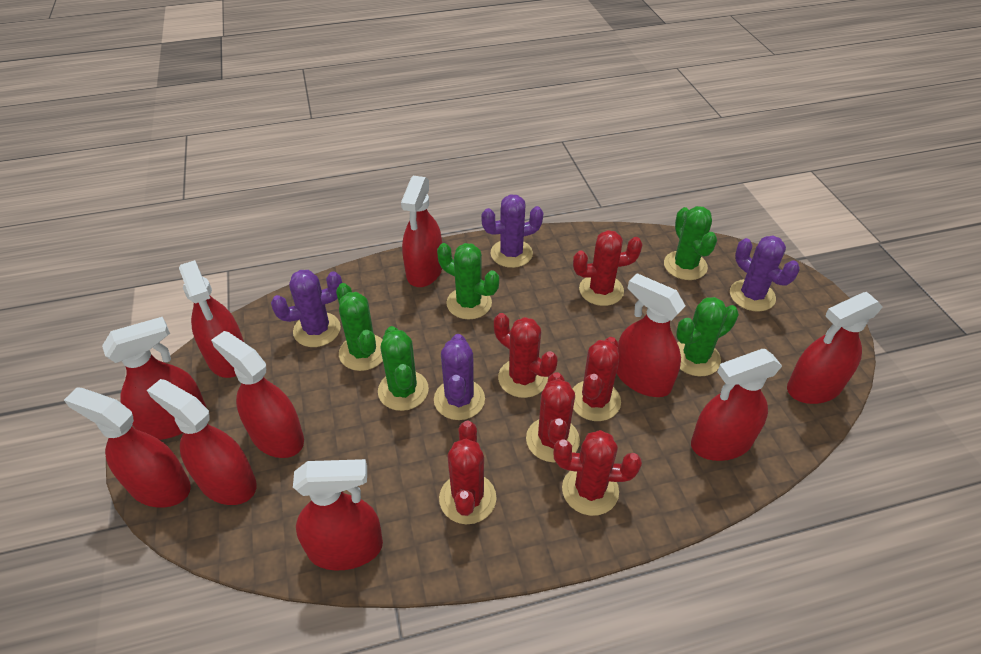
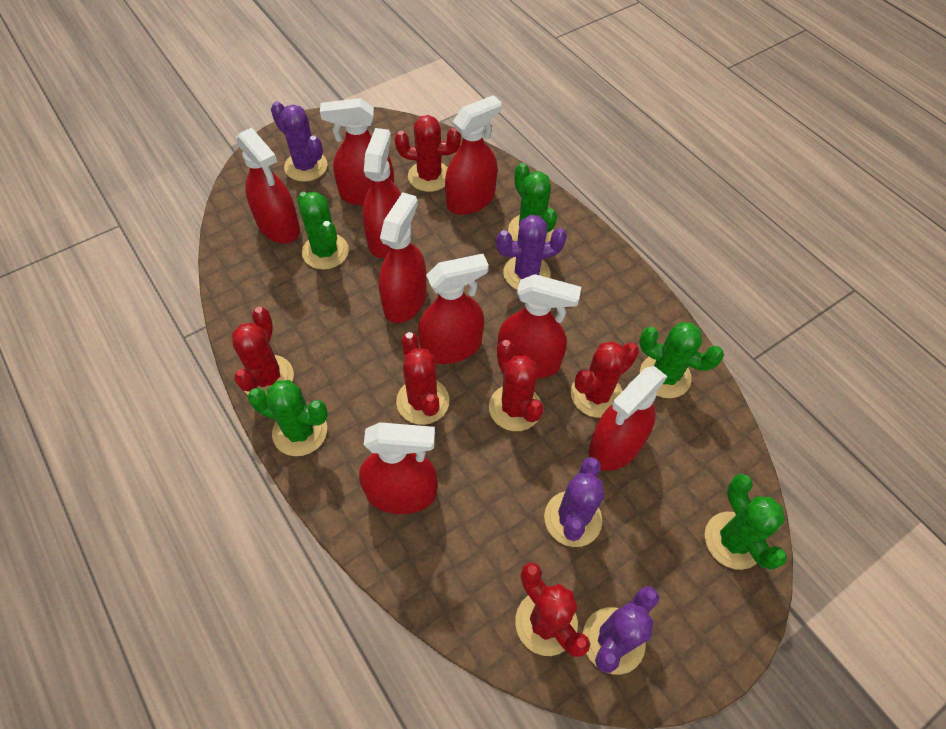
red spray bottle: [64,387,191,508] [102,317,206,440] [147,379,257,505] [179,260,244,378] [211,331,304,458] [293,459,383,570] [401,176,442,287] [617,273,686,397] [691,349,782,461] [787,292,883,404] = 10 -> [236,127,300,243] [320,98,394,206] [359,422,437,514] [363,128,401,258] [379,192,426,323] [418,254,489,364] [445,95,502,215] [498,274,581,378] [589,366,668,471] = 9

